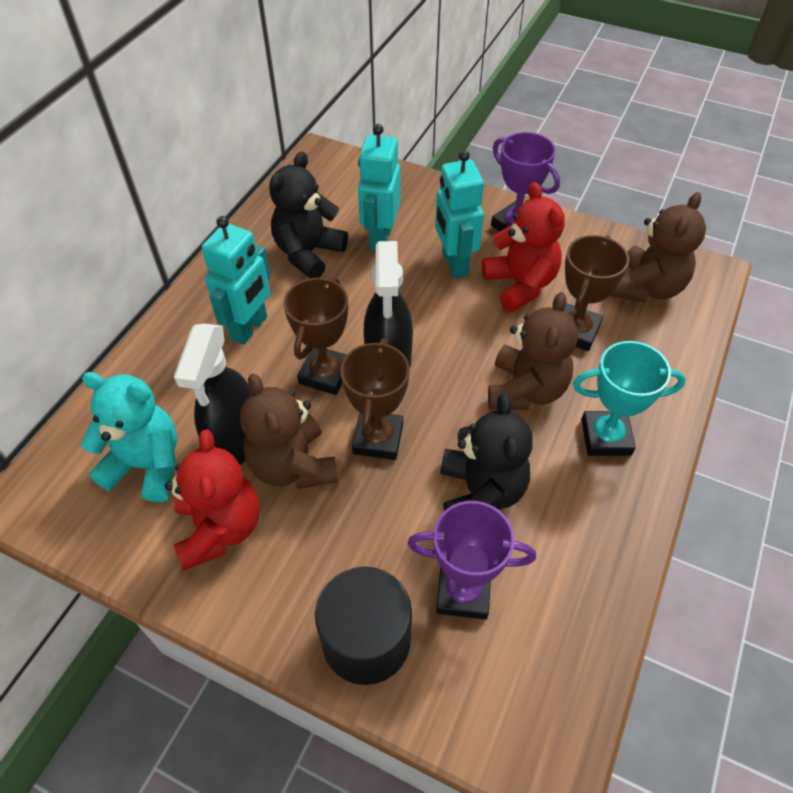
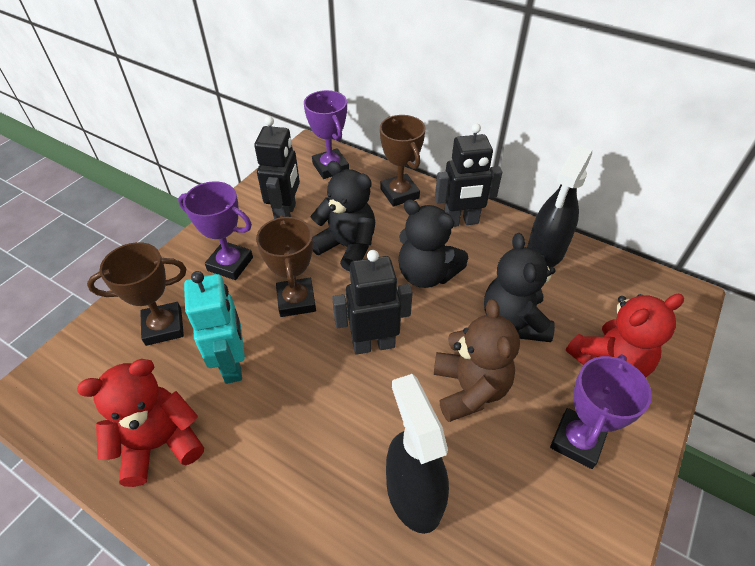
black cylinder: [315,567,412,685] = 1 -> none = 0
black robot: none = 0 -> [254,116,300,219] [332,250,413,355] [435,123,502,227] = 3
black teddy bear: [270,151,348,278] [440,393,533,511] = 2 -> [311,161,375,271] [399,199,468,288] [484,233,555,342] = 3
brown teddy bear: [240,374,338,489] [488,292,578,410] [610,192,706,302] = 3 -> [434,299,520,422] = 1
purple trophy: [407,501,536,620] [491,132,560,231] = 2 -> [178,181,253,280] [304,90,349,179] [550,354,652,469] = 3
turquoise robot: [202,216,271,345] [358,124,401,251] [435,150,484,278] = 3 -> [184,271,245,384] = 1
turquoise teddy bear: [81,372,177,502] = 1 -> none = 0
turquoise trophy: [573,341,686,456] = 1 -> none = 0

